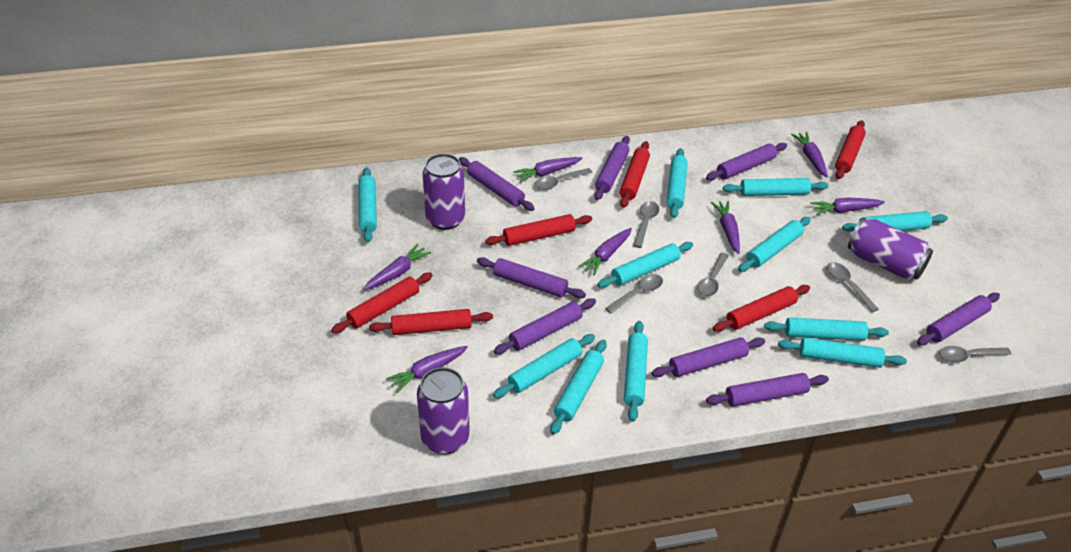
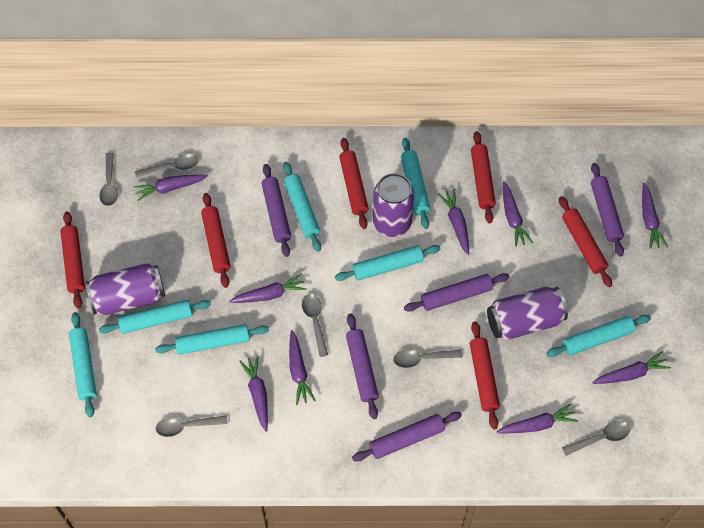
purple carrot: [363,244,431,290] [386,346,468,393] [513,157,582,182] [578,228,632,275] [711,201,740,254] [791,132,828,177] [810,197,885,215] = 7 -> [133,174,208,201] [229,274,307,303] [239,356,268,432] [289,330,316,405] [438,189,469,255] [497,403,578,434] [503,181,533,247] [592,351,671,384] [642,183,668,249] = 9
purple rolling pin: [459,157,535,211] [477,257,586,299] [494,298,596,354] [594,136,630,200] [651,337,765,377] [706,143,787,181] [706,373,829,407] [917,293,1000,346] = 8 -> [262,164,291,257] [346,313,379,419] [352,412,462,462] [404,273,510,312] [591,163,624,257] = 5
turquoise rolling pin: [358,167,377,242] [493,334,595,398] [550,340,607,435] [597,242,693,288] [624,321,648,422] [667,148,688,218] [723,178,828,196] [738,217,811,272] [764,317,889,341] [778,337,907,368] [842,211,948,232] = 11 -> [69,312,97,417] [99,300,211,334] [155,324,269,355] [283,162,321,252] [335,245,441,281] [401,138,430,229] [546,315,651,357] = 7

